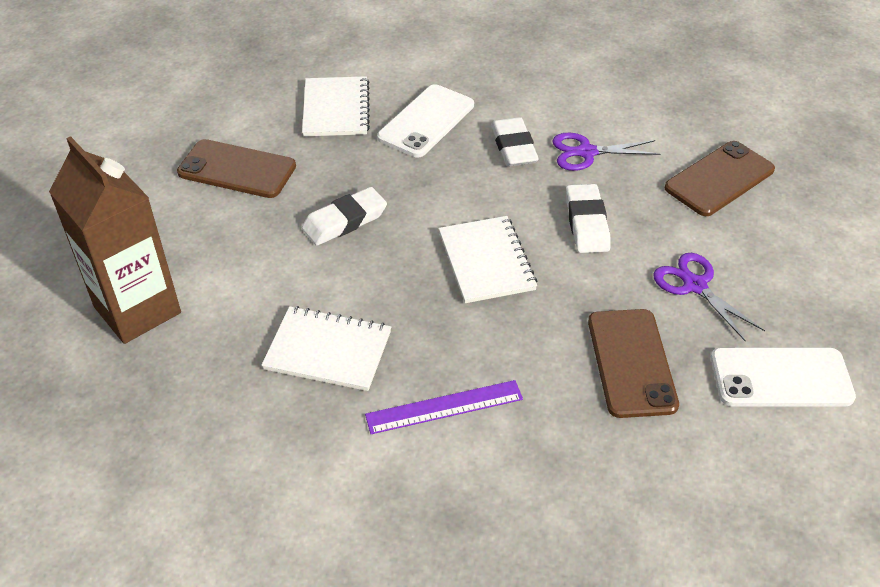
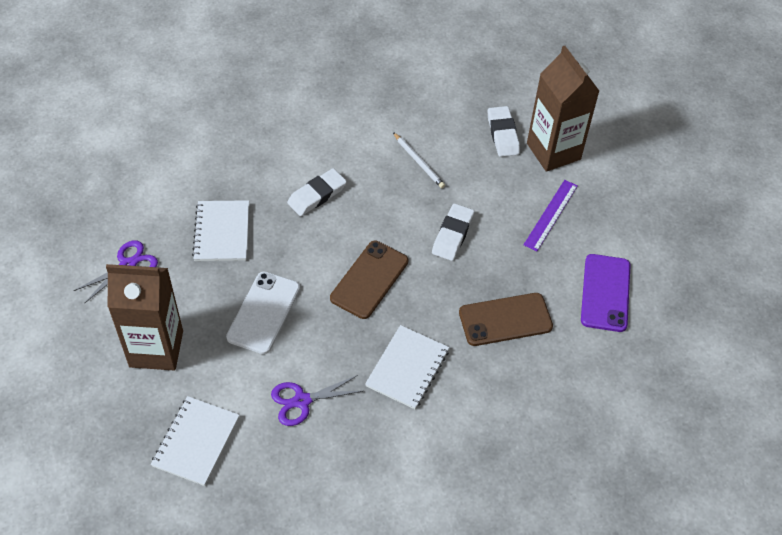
brown carton: [49,136,181,344] = 1 -> [106,264,183,370] [527,46,599,172] = 2
brown phone: [177,139,296,198] [588,309,679,418] [665,141,775,216] = 3 -> [330,241,408,319] [459,293,553,346] = 2
purple phone: none = 0 -> [581,254,631,332] = 1
white pencil: none = 0 -> [393,132,445,188] = 1
white phone: [377,84,474,157] [711,347,856,407] = 2 -> [226,272,300,354] = 1

